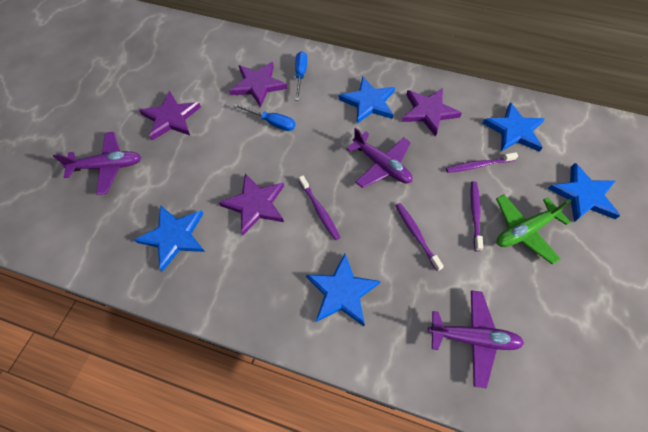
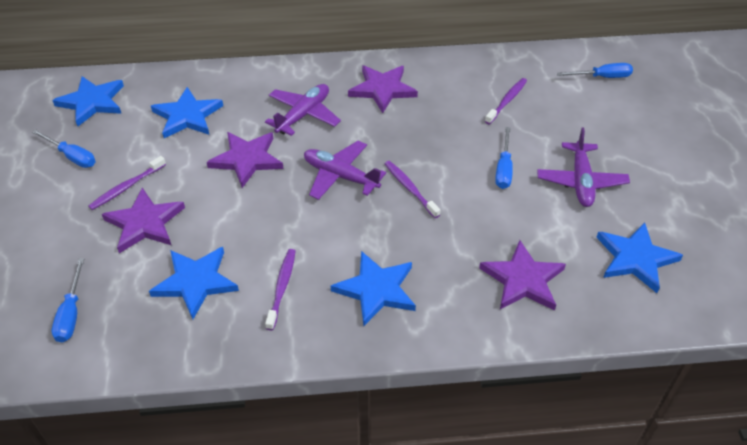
blue screwdriver: [234,103,295,131] [295,51,307,100] = 2 -> [32,130,95,168] [52,258,84,342] [495,127,513,189] [557,63,633,78] = 4
green plane: [496,194,572,264] = 1 -> none = 0

